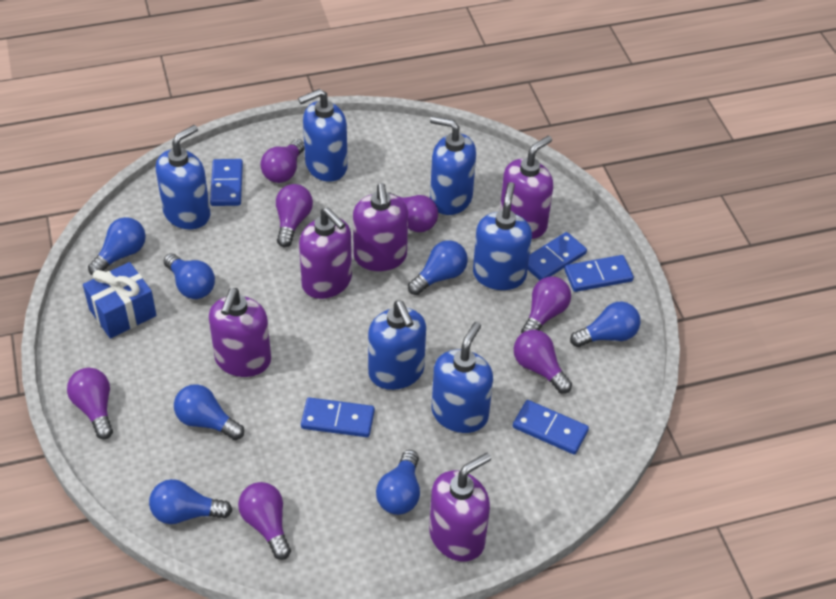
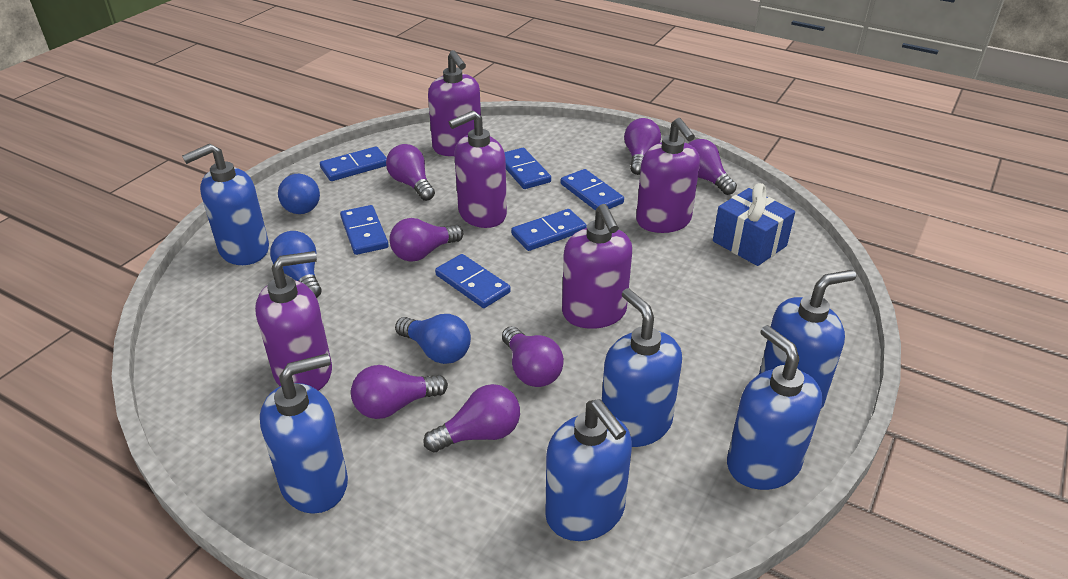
blue domino: [210,159,243,206] [301,397,375,437] [513,400,589,455] [528,232,587,280] [564,255,634,292] = 5 -> [320,146,387,181] [340,205,389,255] [435,254,511,308] [504,148,551,189] [511,209,587,251] [561,169,624,211] = 6
blue light bulb: [88,217,146,275] [149,479,232,524] [164,254,215,299] [174,384,244,440] [376,450,420,515] [408,240,468,295] [570,301,640,347] = 7 -> [270,231,321,298] [278,172,320,214] [395,314,471,364] = 3

